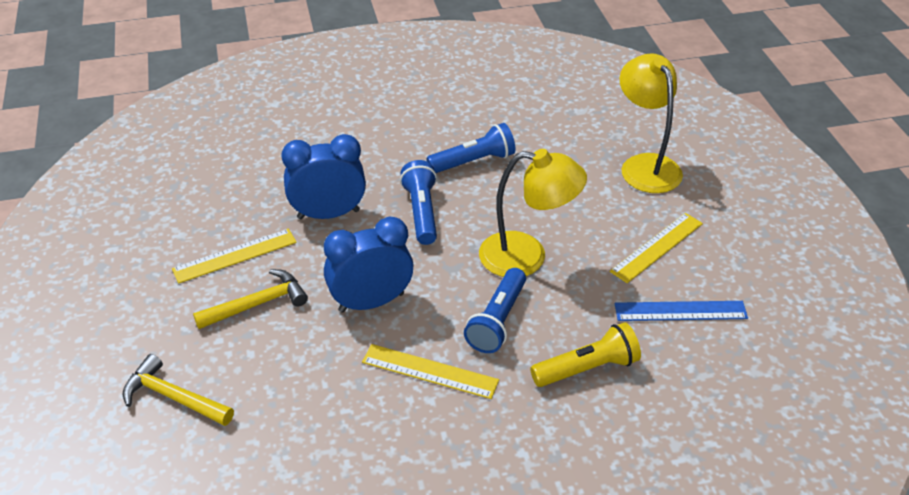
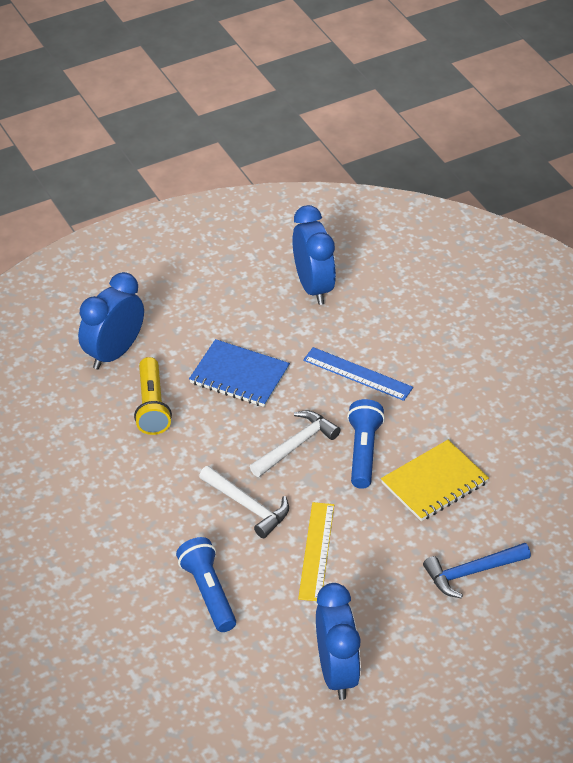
blue clock: [281,134,366,219] [324,217,413,313] = 2 -> [78,272,144,370] [292,205,336,305] [316,583,361,700] = 3
blue flashlight: [400,160,437,245] [426,123,515,173] [464,268,526,353] = 3 -> [176,537,236,632] [347,399,385,489] = 2
blue hammer: none = 0 -> [423,543,531,599] = 1
blue notebook: none = 0 -> [189,339,290,407] = 1
white hammer: none = 0 -> [199,466,289,538] [250,411,340,477] = 2
yellow hammer: [123,354,234,426] [193,269,308,329] = 2 -> none = 0
yellow lamp: [479,149,587,277] [620,53,683,193] = 2 -> none = 0
yellow notebook: none = 0 -> [381,440,489,521] = 1
yellow ruler: [172,229,297,283] [362,344,499,399] [610,213,703,283] = 3 -> [298,502,334,601] = 1

